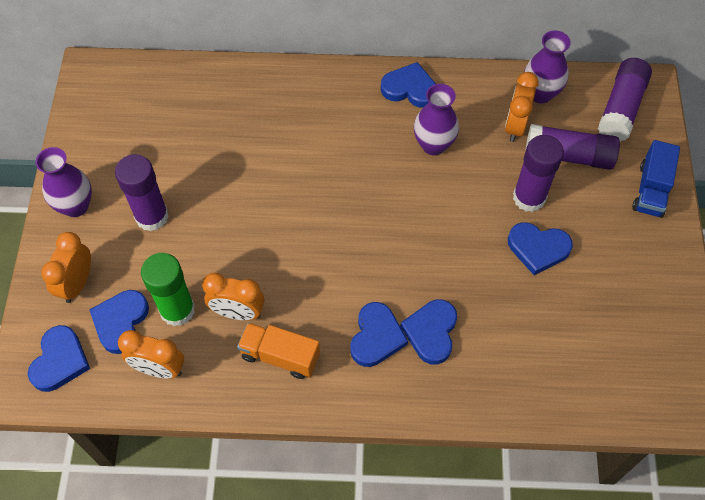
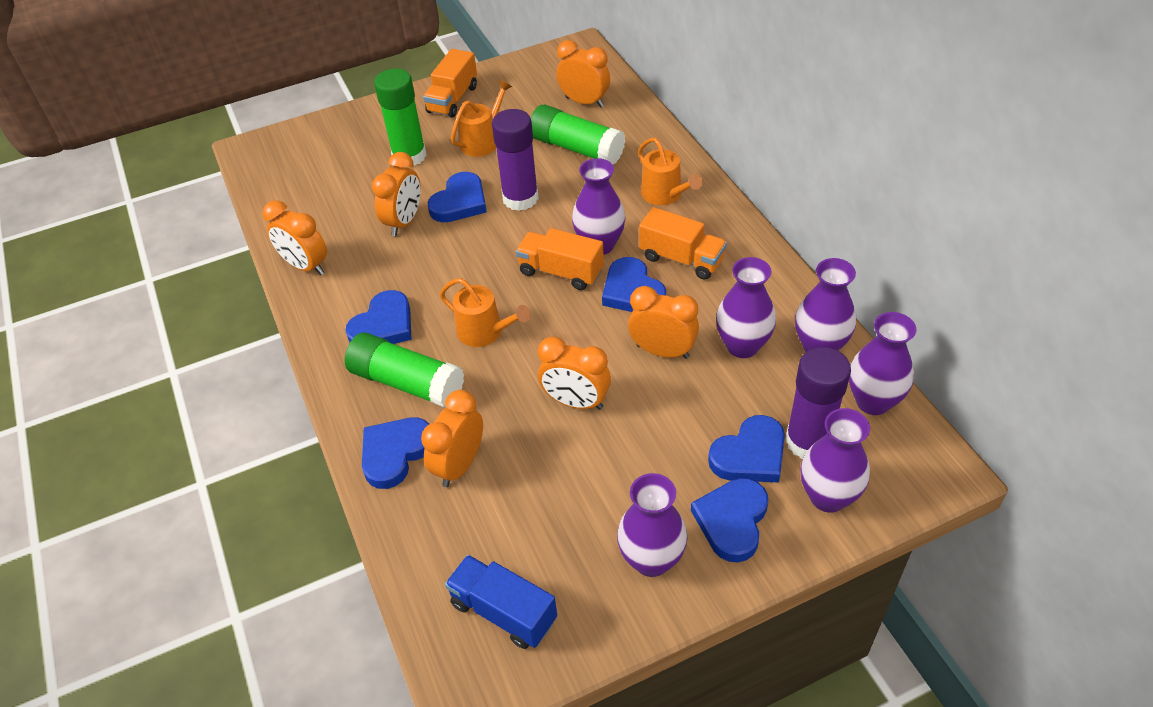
green glue stick: [141,253,195,326] = 1 -> [345,333,464,408] [374,69,427,166] [531,105,625,164] = 3
orange clock: [41,232,91,303] [118,330,184,378] [202,273,264,320] [505,72,539,142] = 4 -> [263,200,327,275] [372,152,421,236] [421,390,483,487] [538,336,611,410] [556,40,610,107] [628,286,699,359] = 6
orange truck: [237,323,320,379] = 1 -> [423,49,477,118] [516,228,604,290] [639,207,727,280] = 3
orange watering can: none = 0 -> [440,278,531,347] [451,80,512,157] [638,138,703,205] = 3
purple glue stick: [115,154,169,231] [513,135,564,212] [526,124,620,170] [598,58,652,142] = 4 -> [492,109,539,211] [785,347,851,459] = 2
purple vase: [36,147,92,217] [414,84,459,155] [524,31,571,103] = 3 -> [572,158,626,255] [617,473,688,577] [716,257,776,358] [795,258,856,352] [801,408,870,513] [849,312,917,415] = 6

